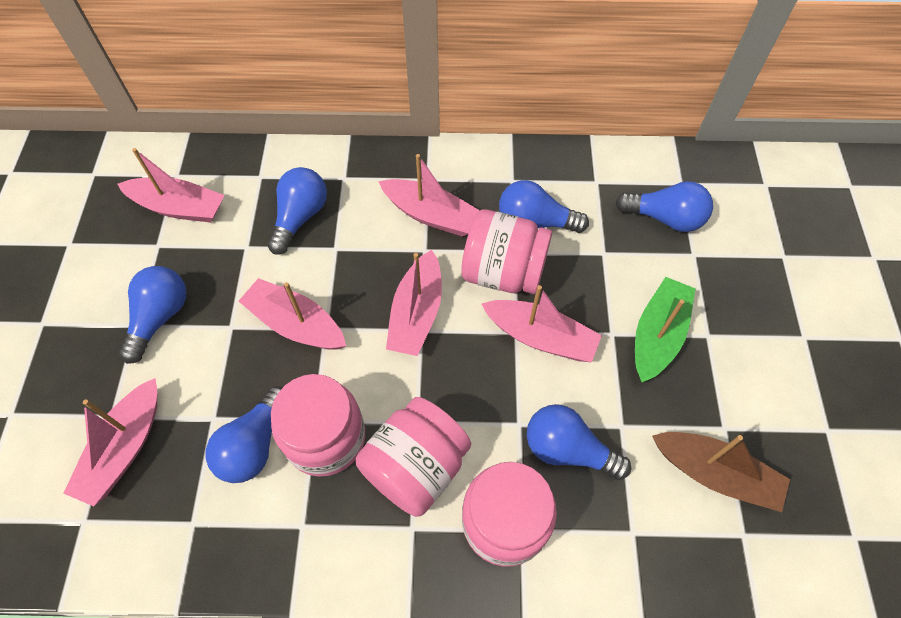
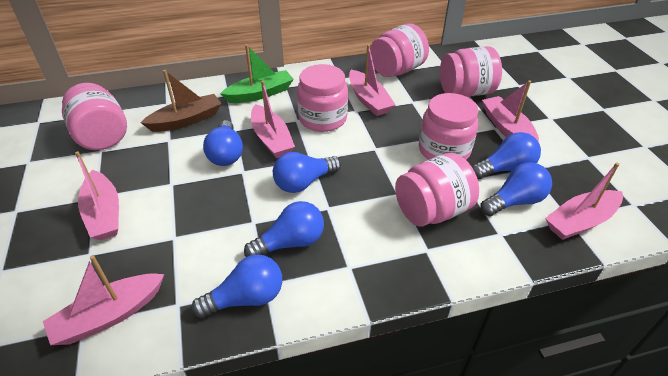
pink jar: [271,374,365,477] [355,397,471,517] [462,209,552,294] [462,462,557,566] = 4 -> [62,83,127,150] [297,64,348,132] [370,23,429,77] [395,153,479,226] [419,93,478,160] [440,46,502,97] = 6

